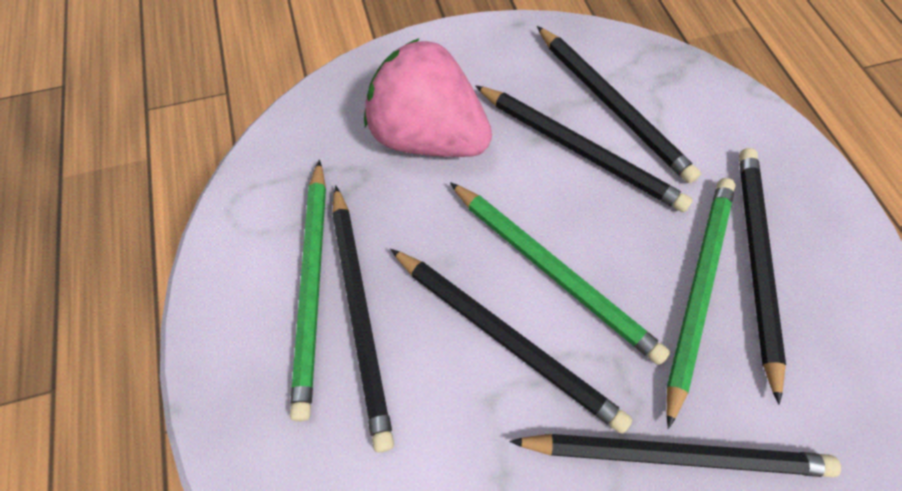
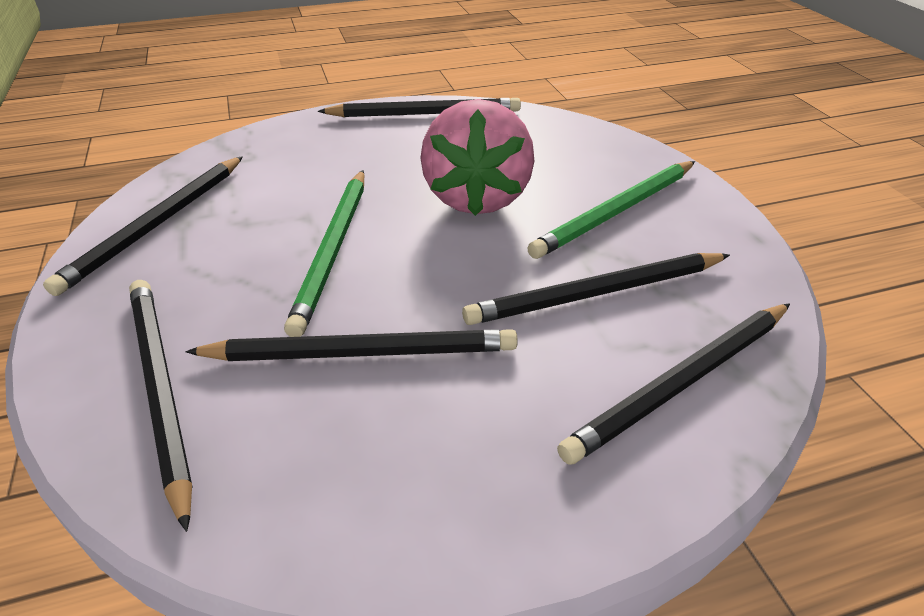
green pencil: [290,160,326,421] [450,182,670,365] [667,178,736,429] = 3 -> [284,170,364,337] [527,161,695,259] = 2

